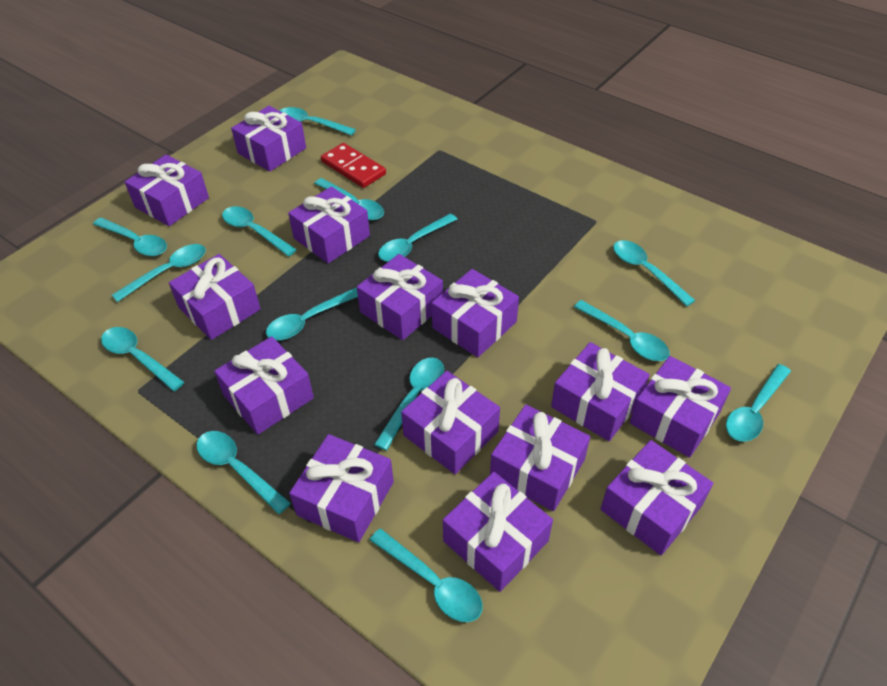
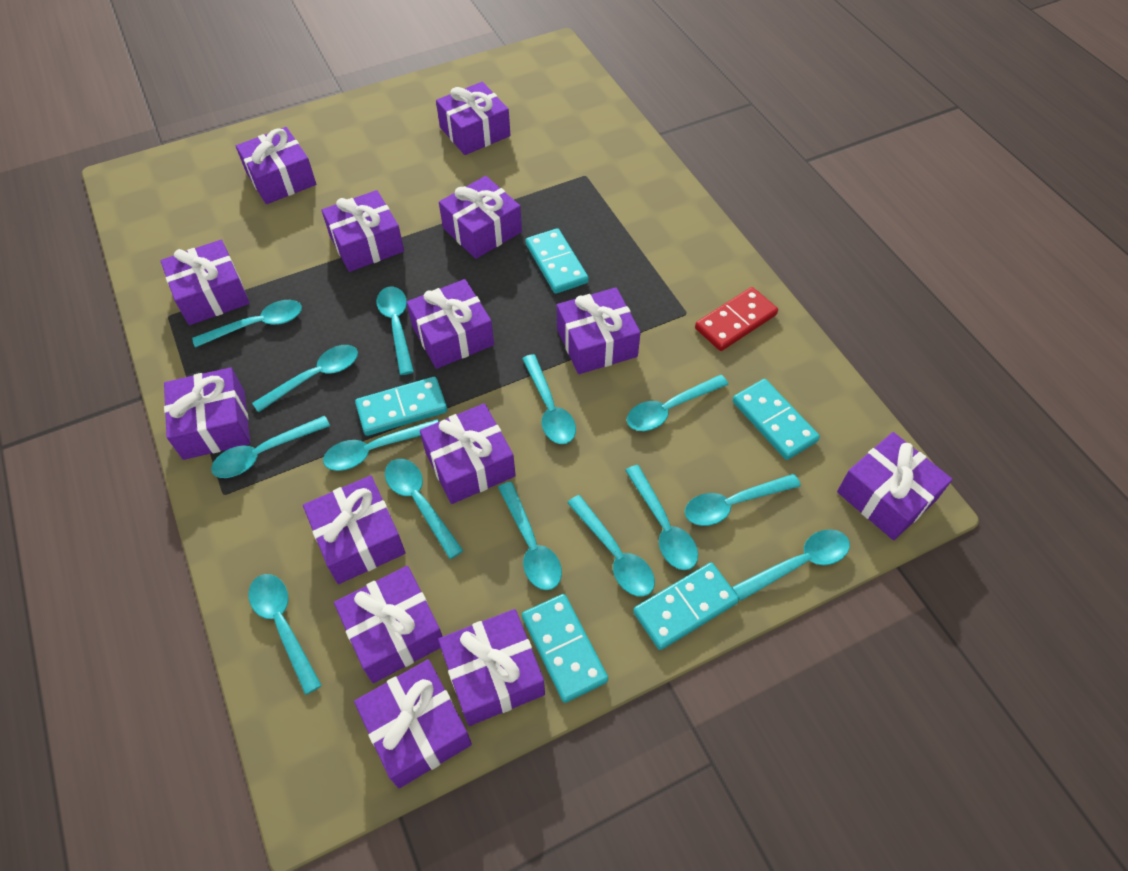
turquoise domino: none = 0 -> [355,377,447,436] [522,594,608,703] [526,228,589,294] [633,563,739,650] [733,379,820,460] = 5

